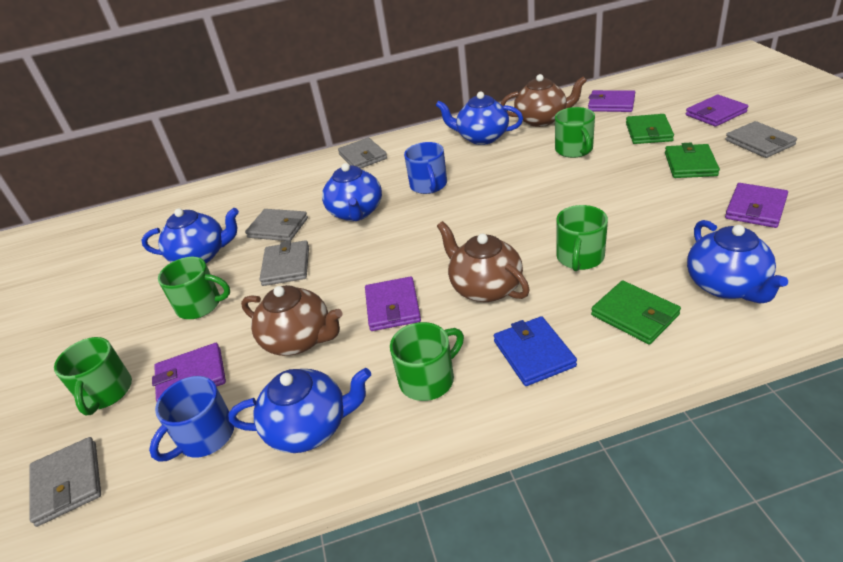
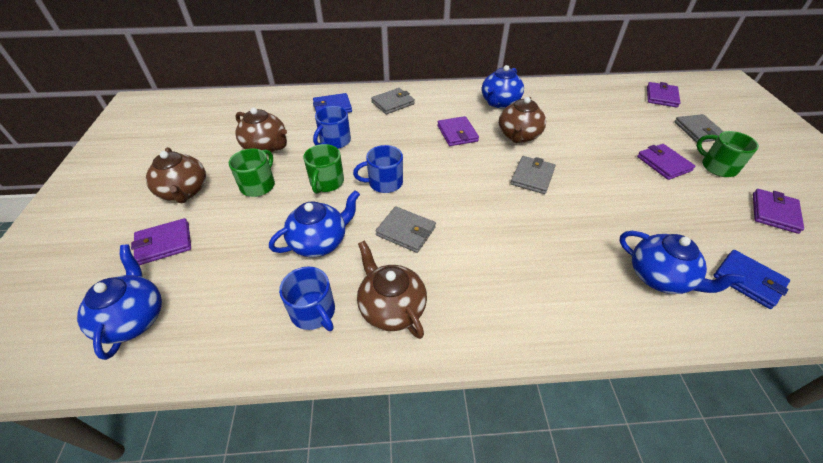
blue mug: [149,376,234,462] [404,142,447,194] = 2 -> [279,267,335,331] [313,106,351,149] [353,145,403,193] = 3
blue teapot: [141,208,239,263] [228,368,371,453] [322,163,382,221] [436,92,523,145] [687,220,788,303] = 5 -> [77,245,162,360] [269,190,360,257] [482,65,524,108] [619,231,746,294] = 4
blue wallet: [494,316,577,386] = 1 -> [313,93,352,113] [713,250,790,309] = 2
brown teapot: [241,285,342,356] [437,221,530,302] [501,74,587,127] = 3 -> [146,147,206,203] [235,108,287,153] [357,241,427,339] [499,97,546,143] = 4
green mug: [54,337,132,416] [158,257,230,319] [390,322,464,401] [555,107,595,158] [556,205,608,271] = 5 -> [229,148,275,197] [303,144,344,194] [696,131,759,177] = 3
green wallet: [591,280,681,344] [626,114,674,144] [665,143,720,178] = 3 -> none = 0
grey wallet: [29,437,101,527] [245,209,308,241] [260,240,309,286] [338,138,387,169] [725,121,797,158] = 5 -> [371,88,415,114] [375,206,436,253] [511,156,556,194] [674,114,724,143] = 4

